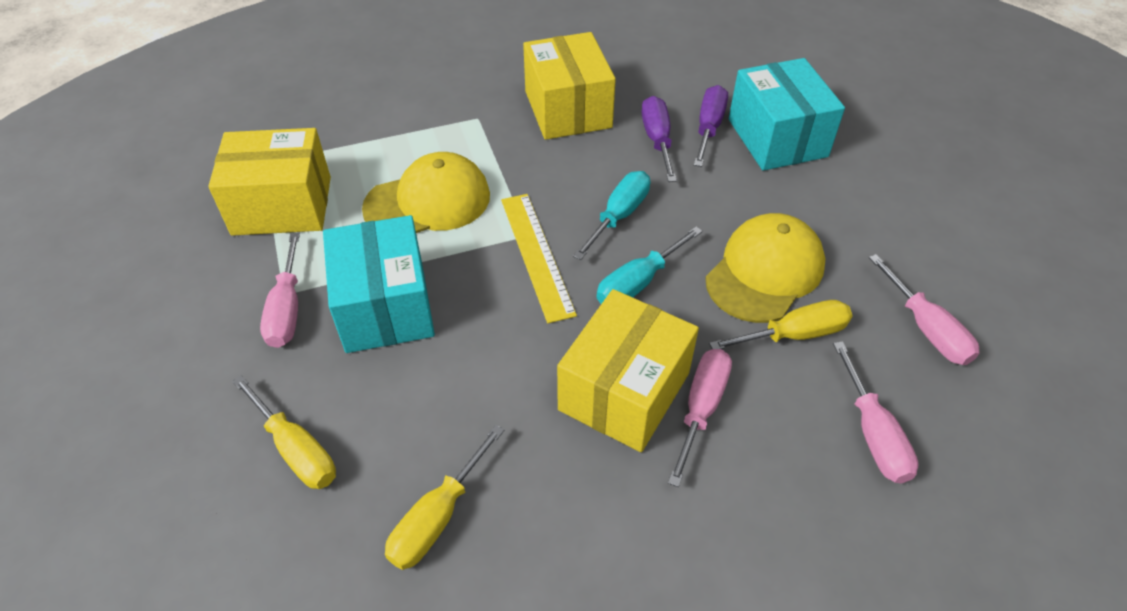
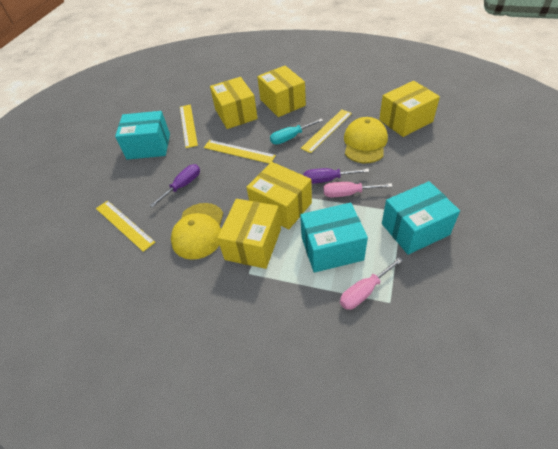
pink screwdriver: [260,232,300,348] [668,349,732,487] [833,341,919,483] [869,254,980,365] = 4 -> [324,182,393,197] [340,257,403,310] = 2
turquoise box: [323,215,435,353] [729,58,845,171] = 2 -> [115,111,170,160] [300,203,368,273] [382,181,460,255] = 3
turquoise screwdriver: [573,171,650,260] [596,227,703,304] = 2 -> [270,119,323,145] = 1
yellow box: [208,128,331,236] [523,32,616,140] [557,289,699,452] = 3 -> [210,77,258,129] [217,199,281,269] [246,162,312,230] [257,66,306,117] [379,81,440,137] = 5
yellow ruler: [501,194,577,323] = 1 -> [96,201,155,252] [180,105,198,148] [204,140,276,164] [301,110,352,153] = 4
yellow screwdriver: [232,375,336,489] [385,425,504,570] [709,300,852,349] = 3 -> none = 0

